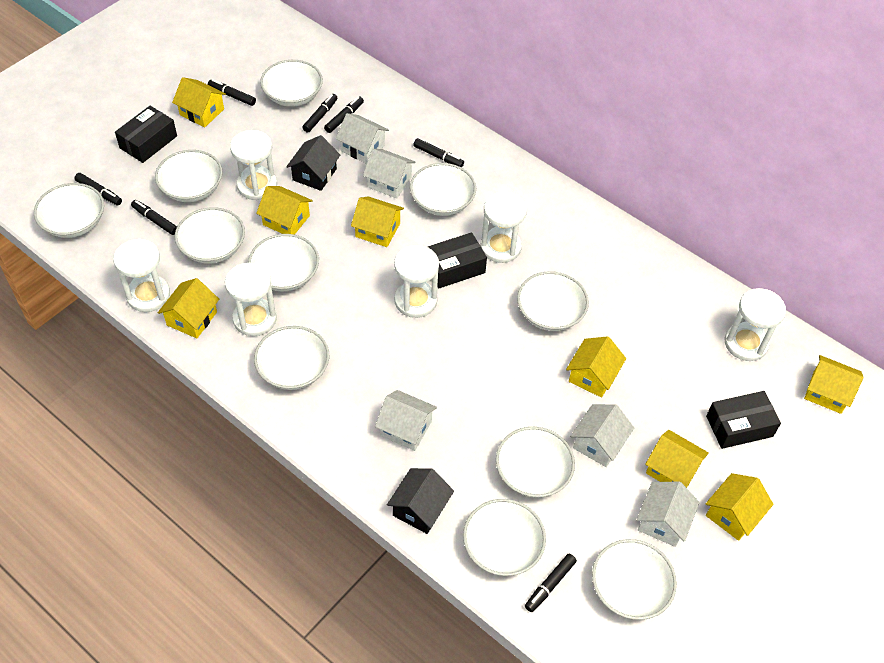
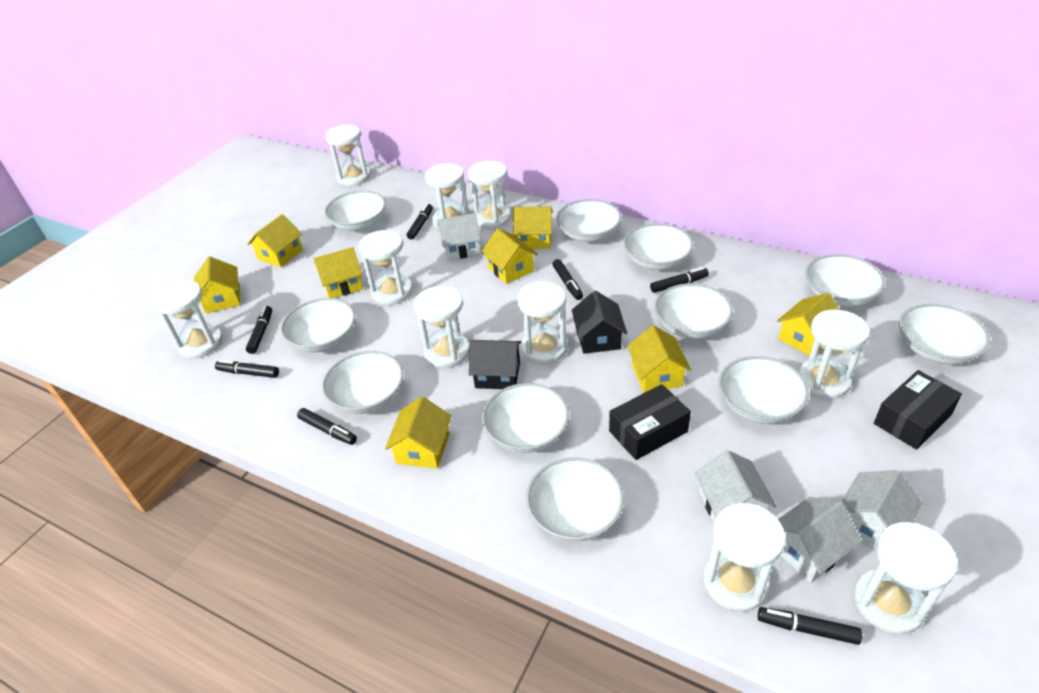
black box: [115,106,177,163] [428,232,487,289] [706,391,781,449] = 3 -> [609,384,691,460] [874,370,962,450] = 2
white hourglass: [113,239,170,312] [225,263,277,336] [230,130,277,200] [394,245,439,318] [480,192,527,263] [725,288,786,361] = 6 -> [152,280,223,358] [325,125,371,186] [359,230,413,305] [414,286,470,368] [425,163,469,229] [468,161,511,228] [517,281,568,364] [703,503,786,612] [798,310,870,399] [853,522,958,634] = 10
white house: [336,113,389,164] [363,149,416,199] [375,390,437,451] [570,404,634,467] [636,482,699,547] = 5 -> [437,213,481,260] [695,450,776,522] [778,497,862,583] [842,470,923,550] = 4

